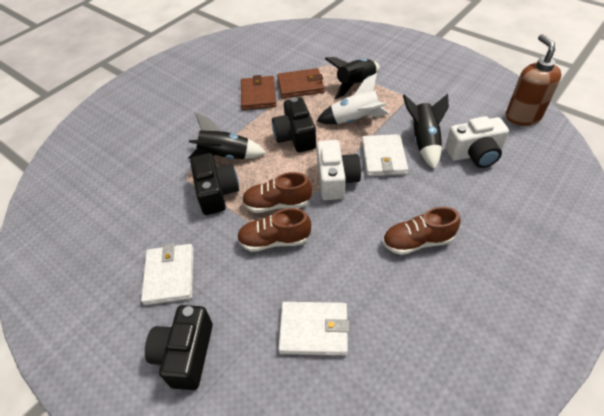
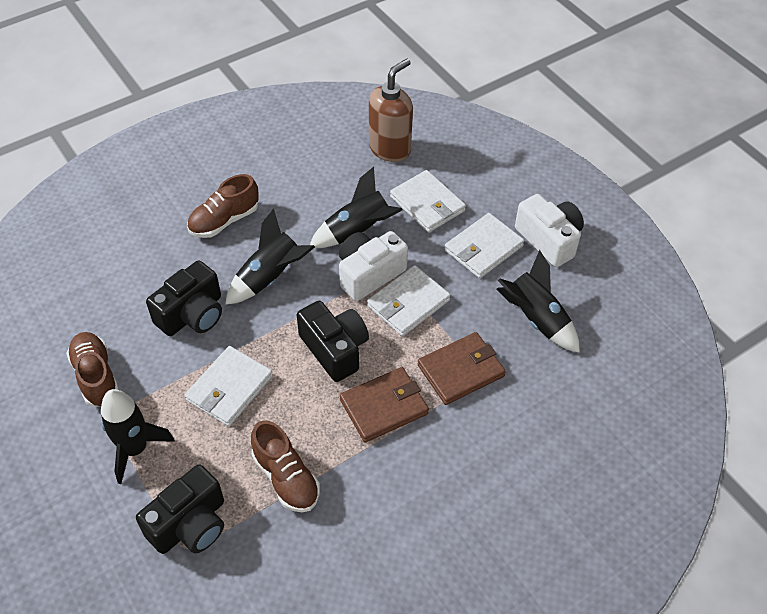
black rocket: [188,113,266,159] [325,57,380,99] [403,94,449,169] = 3 -> [101,389,174,484] [225,209,315,305] [310,167,403,248] [496,250,580,353] = 4
white rocket: [317,73,390,124] = 1 -> none = 0
white wallet: [141,243,194,305] [278,302,349,356] [362,134,408,176] = 3 -> [185,346,273,426] [367,265,450,336] [390,170,466,233] [445,213,524,278] = 4

